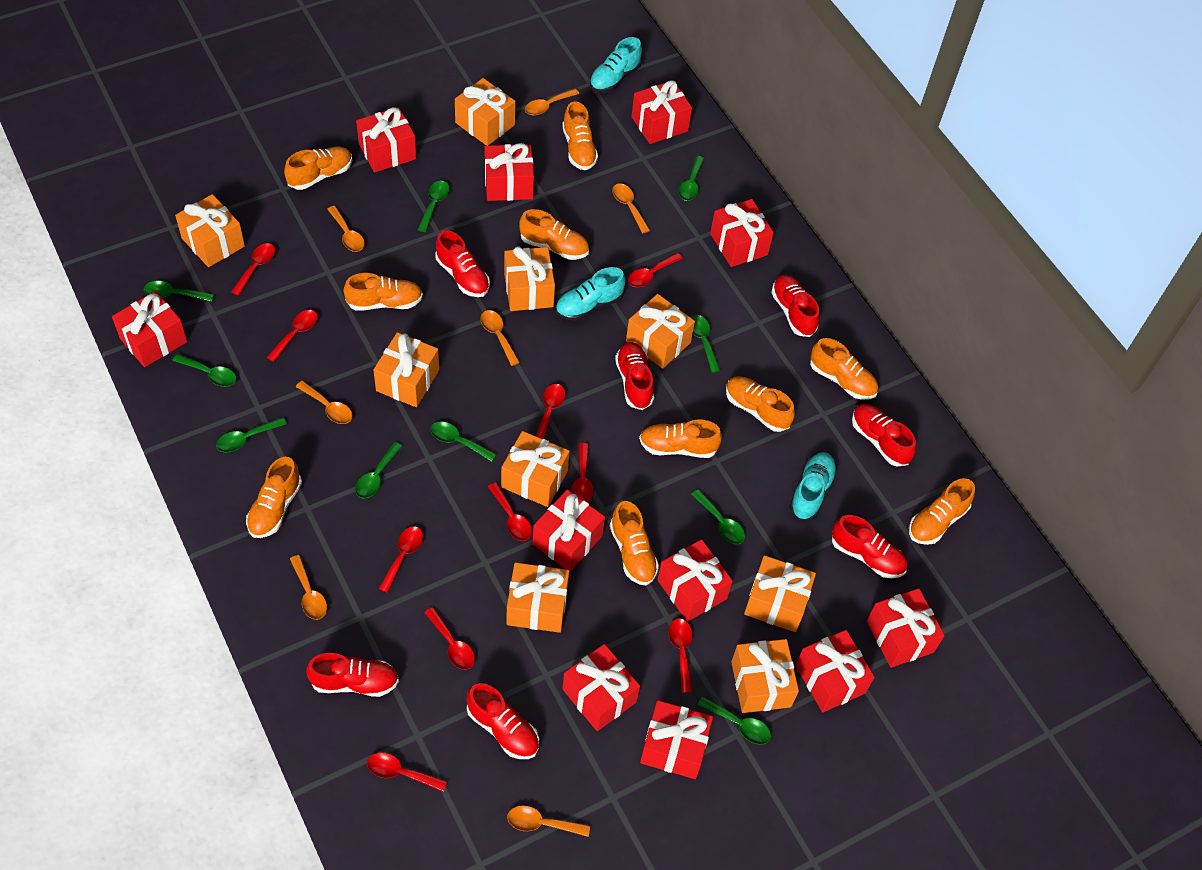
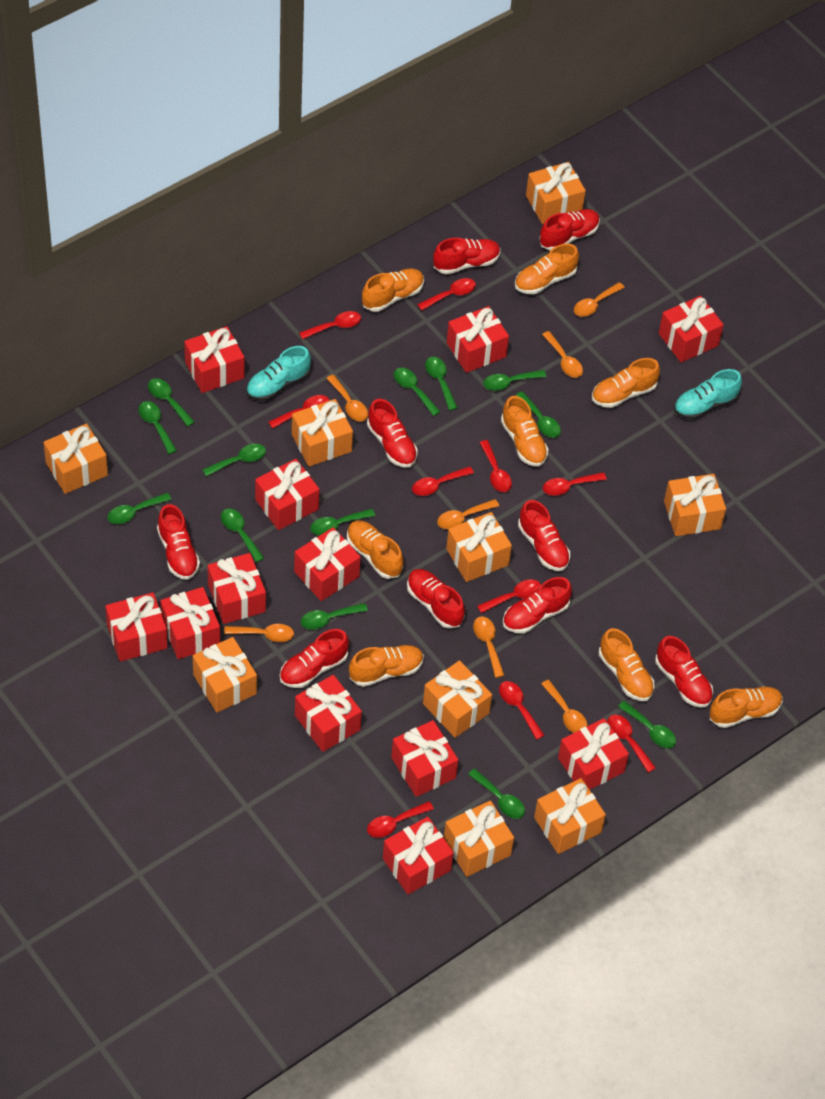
green spoon: [144,281,214,302] [172,354,236,387] [216,417,287,453] [355,442,403,498] [417,181,449,232] [430,421,497,462] [678,156,704,201] [690,315,721,373] [691,489,745,544] [698,696,771,745] = 10 -> [107,493,171,524] [139,401,177,454] [148,378,194,427] [203,444,266,477] [221,509,264,562] [301,603,368,630] [310,509,375,535] [394,368,440,416] [425,357,457,410] [468,768,525,819] [483,370,546,391] [515,391,561,438] [618,701,676,748] = 13
orange shoe: [246,457,302,538] [284,147,352,190] [344,273,423,311] [519,209,589,260] [562,102,598,170] [610,501,659,586] [639,420,722,458] [726,376,795,432] [810,338,878,400] [909,478,975,545] = 10 -> [347,520,403,579] [349,645,424,687] [362,269,424,312] [501,396,548,466] [515,244,579,294] [592,358,660,408] [599,628,654,701] [710,686,783,728] = 8
red gift: [112,291,187,367] [356,107,416,172] [485,143,534,201] [533,490,605,572] [562,644,640,731] [631,80,692,144] [640,700,713,779] [657,539,733,622] [710,199,774,267] [795,630,875,712] [867,588,945,668] = 11 -> [105,592,168,661] [160,587,220,659] [184,326,244,393] [207,553,266,624] [255,459,320,530] [294,527,361,601] [295,675,362,752] [383,817,454,894] [391,720,458,797] [446,306,509,373] [558,718,629,790] [659,296,724,362] = 12
red shoe: [306,653,399,697] [436,230,490,297] [467,683,539,759] [615,342,654,410] [771,275,820,337] [832,515,907,578] [852,404,916,466] = 7 -> [157,504,200,580] [280,629,349,688] [367,399,418,468] [407,569,465,629] [433,238,500,274] [503,577,572,633] [518,500,570,571] [539,209,600,251] [655,636,713,708] = 9
turquoise shoe: [555,267,626,321] [590,37,642,93] [789,452,837,520] = 3 -> [246,346,311,401] [674,369,742,419] = 2

